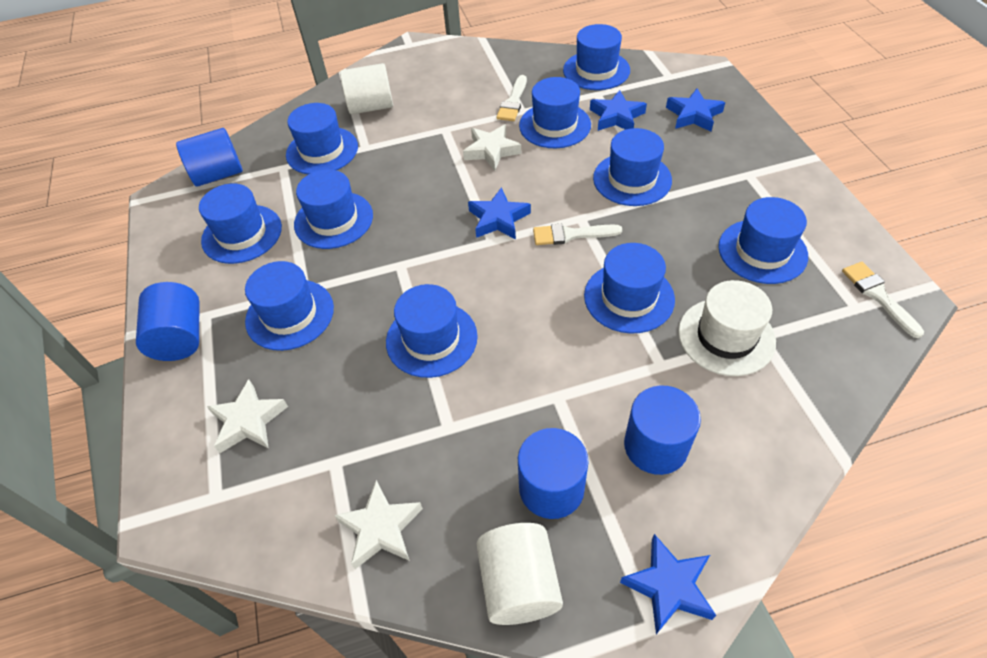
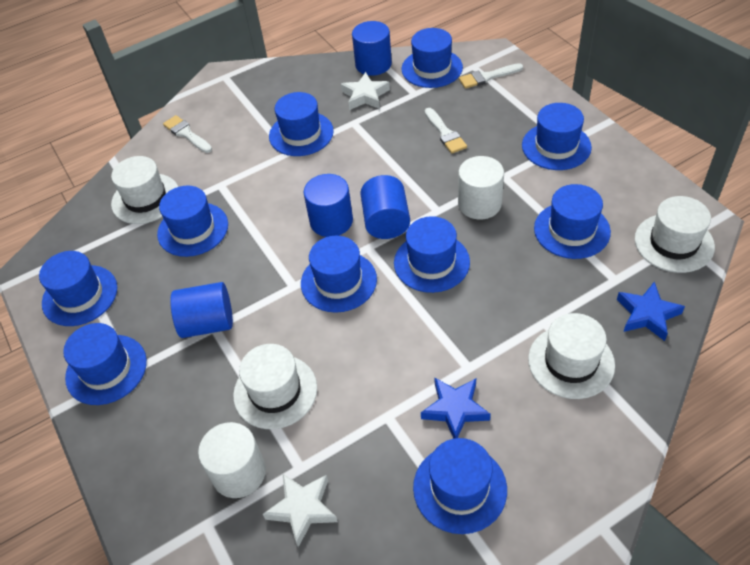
blue star: [468,187,531,239] [590,90,647,131] [620,534,716,634] [666,88,725,132] = 4 -> [421,377,491,439] [617,281,685,341] = 2
white hat: [678,280,776,376] = 1 -> [111,156,178,224] [233,344,317,429] [528,313,615,399] [635,196,715,273] = 4
white star: [207,379,288,453] [334,480,423,569] [463,124,521,170] = 3 -> [263,473,338,547] [341,72,390,110] = 2

